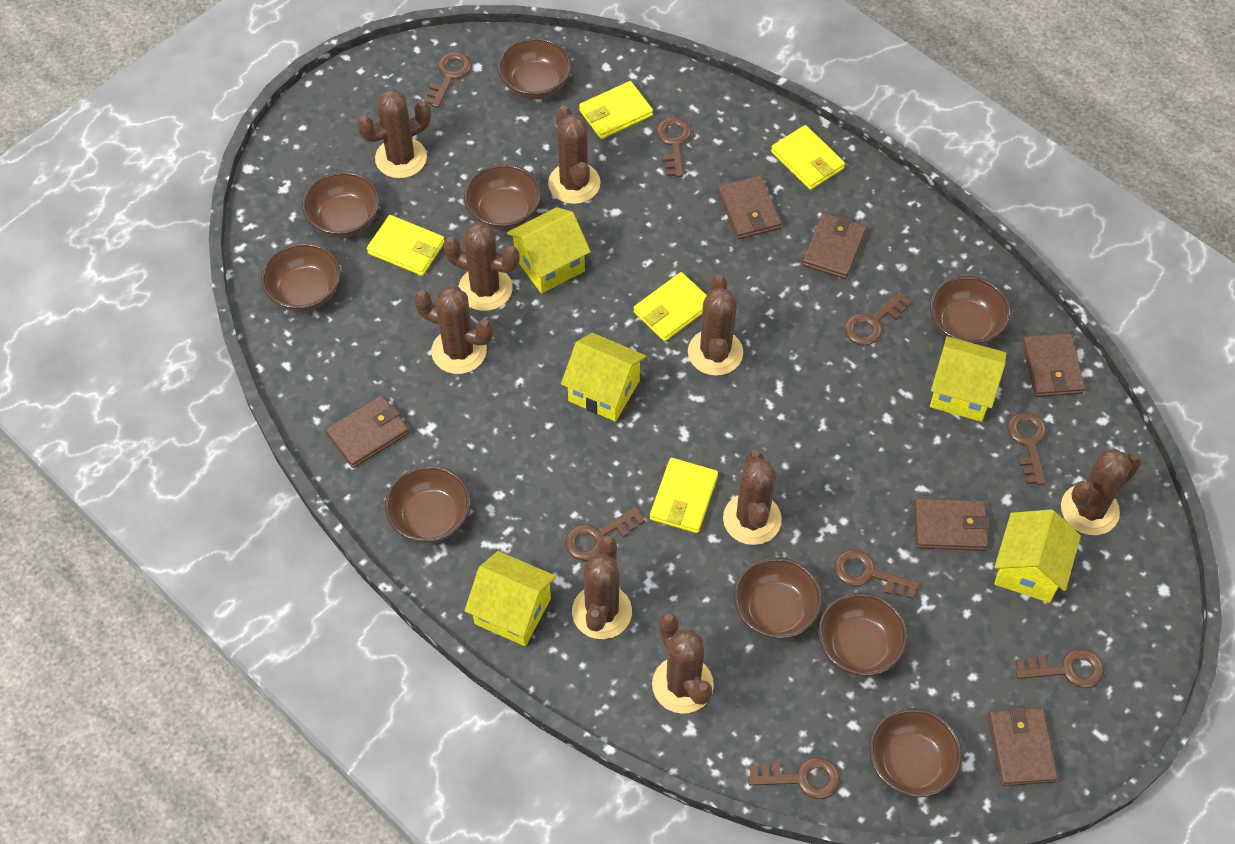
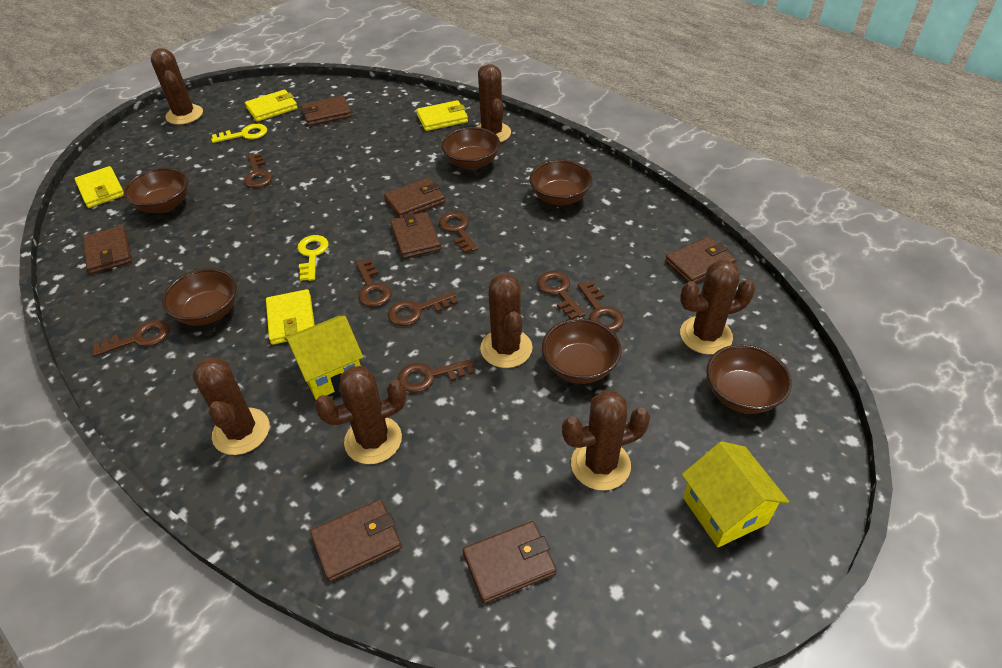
brown bowl: [261,243,341,312] [302,171,380,238] [385,465,470,543] [464,164,541,230] [498,38,571,99] [734,557,822,639] [818,593,908,676] [869,708,962,797] [930,276,1011,345] = 9 -> [123,168,188,213] [162,268,237,326] [441,127,500,170] [529,160,592,206] [542,319,621,384] [706,345,792,414] = 6
brown cactus: [357,89,431,178] [414,286,494,374] [443,222,520,311] [548,105,601,204] [572,536,632,639] [652,612,714,714] [688,274,743,376] [723,450,782,545] [1061,448,1141,535] = 9 -> [151,48,203,125] [192,358,270,455] [314,366,407,464] [477,64,511,142] [480,273,532,368] [562,390,650,491] [680,260,756,355] = 7
brown wallet: [326,395,409,468] [717,176,781,239] [802,213,866,279] [914,498,989,551] [988,706,1058,786] [1022,333,1085,397] = 6 -> [83,226,132,274] [301,96,351,126] [310,499,402,582] [384,178,445,218] [390,212,441,259] [463,521,557,604] [665,237,736,283] = 7
yellow house: [464,551,556,646] [507,207,591,294] [561,333,646,422] [930,336,1006,422] [994,510,1081,603] = 5 -> [284,316,363,400] [682,441,789,547] = 2
yellow key: none = 0 -> [211,124,267,143] [298,235,329,281] = 2
yellow wallet: [367,215,444,276] [579,81,653,139] [634,272,707,341] [650,458,718,533] [771,125,845,190] = 5 -> [75,166,124,208] [245,90,298,122] [266,289,315,345] [416,100,468,131] = 4

